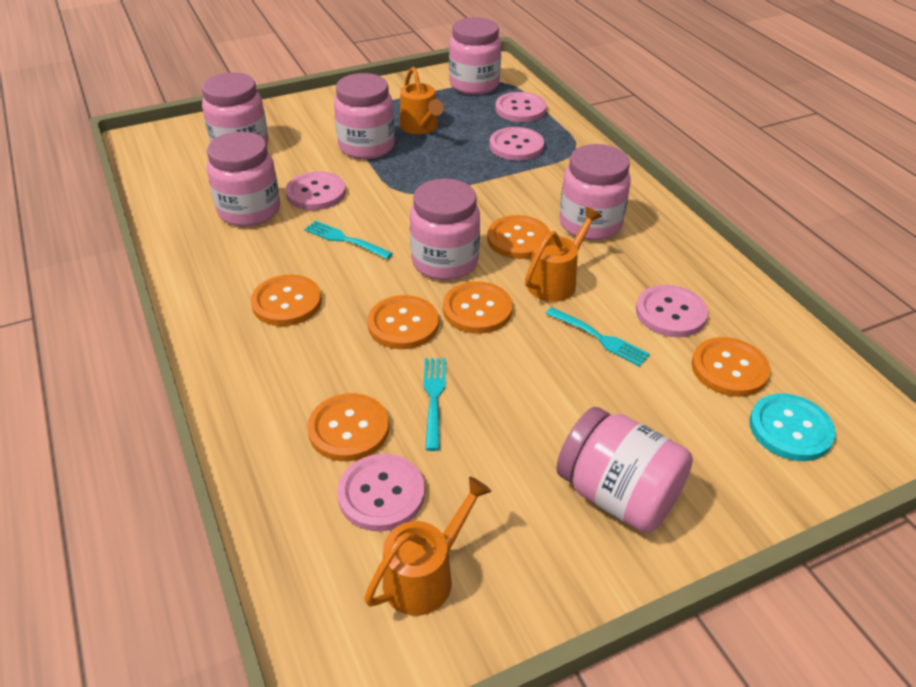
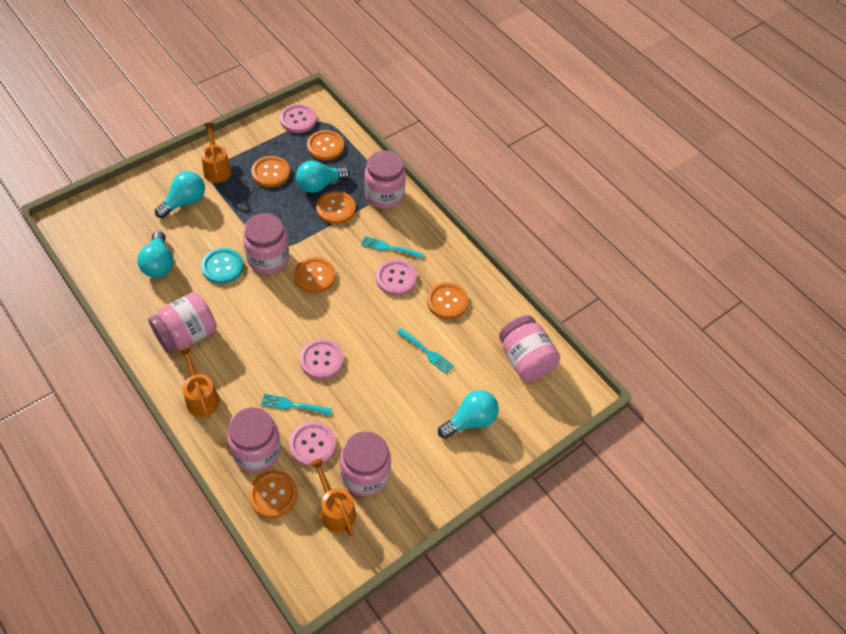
pink button: [286,171,346,210] [337,454,425,531] [490,127,544,161] [495,92,547,122] [636,285,708,337] = 5 -> [280,104,317,133] [289,421,336,466] [300,339,344,379] [376,259,417,296] = 4
pink jar: [202,73,268,145] [207,132,280,227] [334,73,395,159] [410,178,480,280] [449,17,501,95] [556,407,693,533] [559,144,631,240] = 7 -> [148,292,217,353] [227,407,281,472] [243,213,289,274] [340,431,391,496] [364,150,406,209] [499,315,560,381] = 6
turquoise light bulb: none = 0 -> [137,231,173,278] [155,171,205,218] [296,161,350,193] [438,390,499,439] = 4

